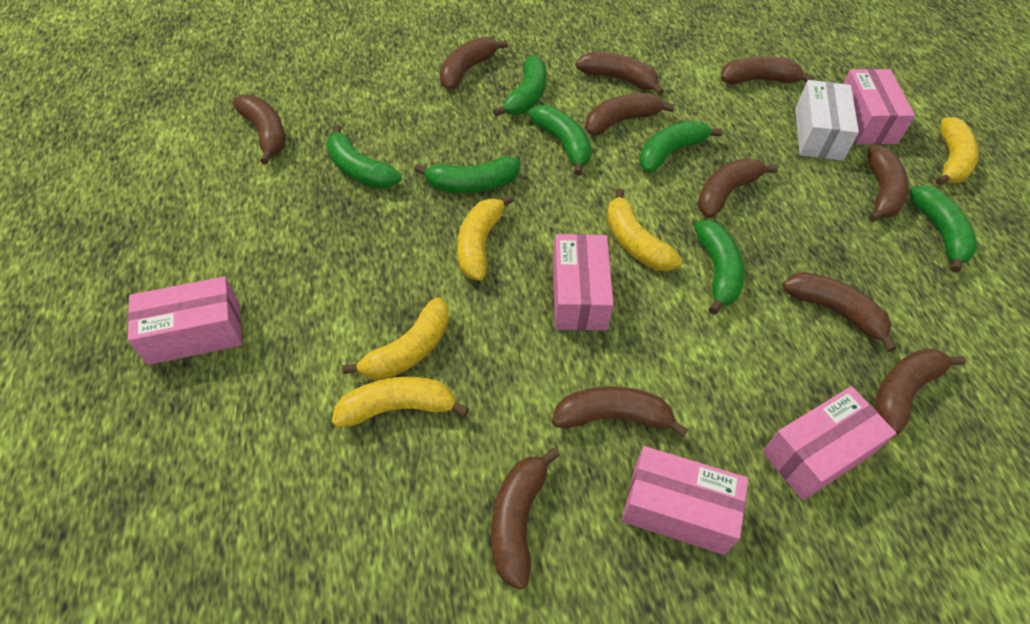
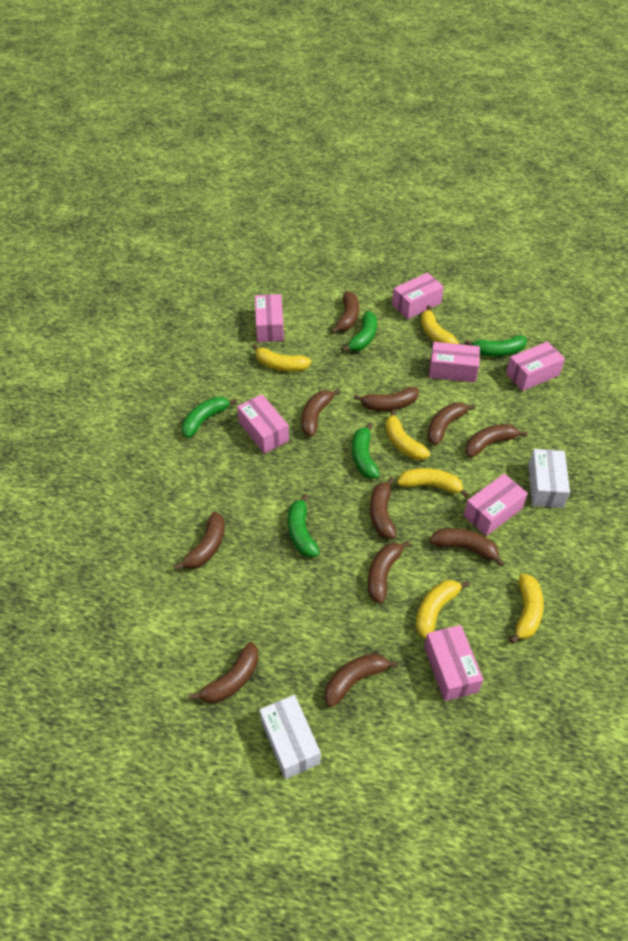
green banana: [326,124,401,189] [414,156,520,193] [493,55,547,116] [528,105,592,176] [639,121,722,173] [695,220,745,315] [909,185,978,273] = 7 -> [182,397,237,438] [288,494,320,558] [342,311,377,352] [352,423,379,479] [465,335,527,357] = 5
pink box: [128,276,242,365] [553,234,614,331] [622,446,749,555] [762,386,896,500] [843,69,915,145] = 5 -> [237,394,289,454] [255,294,284,342] [392,273,444,319] [424,625,484,701] [429,342,480,383] [463,474,528,536] [506,342,565,391] = 7
white box: [795,80,859,161] = 1 -> [260,695,321,779] [528,449,570,508] = 2
yellow banana: [332,377,469,428] [342,297,449,380] [457,194,514,281] [607,188,682,271] [936,117,979,186] = 5 -> [252,344,312,372] [385,410,430,460] [397,468,469,498] [416,580,470,639] [421,305,459,344] [509,574,544,644] = 6

